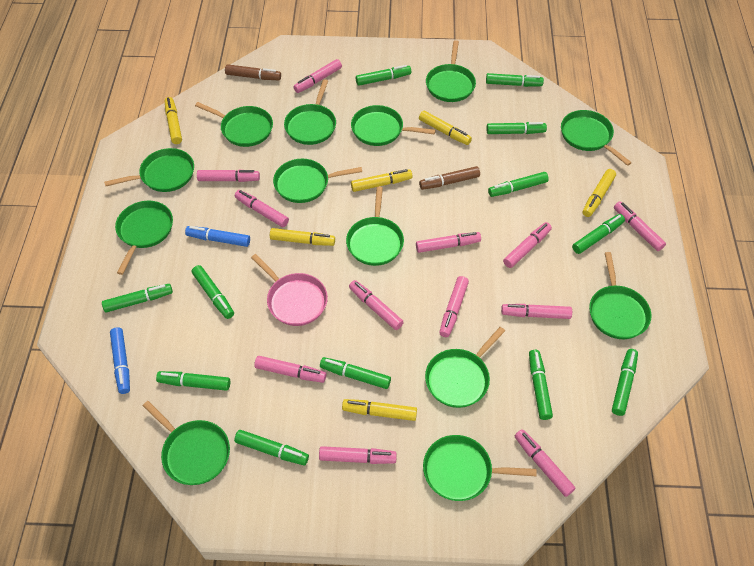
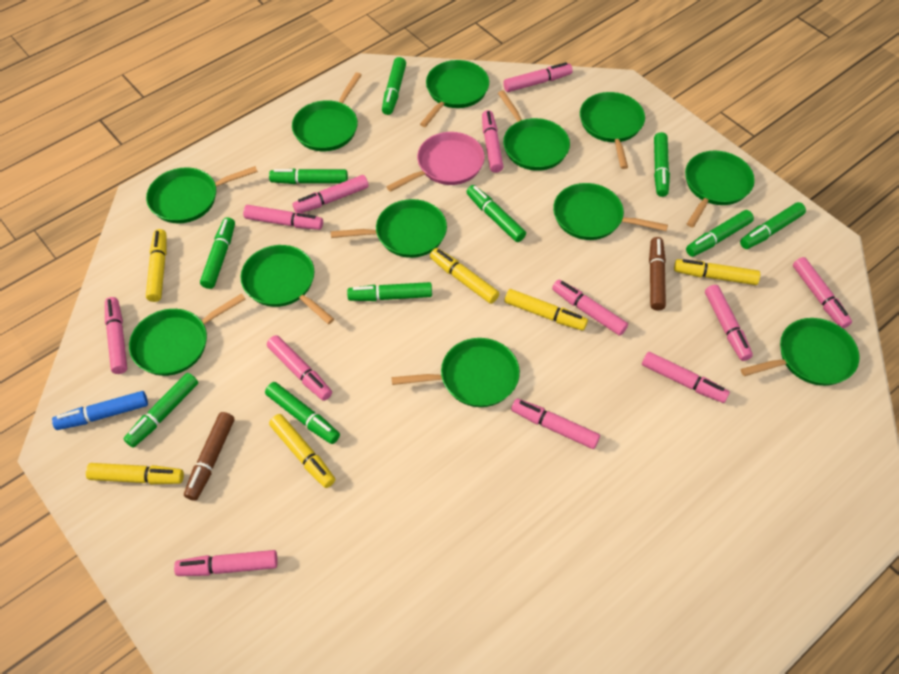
blue marker: [110,327,130,394] [185,226,250,247] = 2 -> [52,391,148,430] = 1
green marker: [102,284,173,312] [156,371,230,391] [192,265,234,319] [234,430,309,465] [320,357,391,389] [356,65,411,86] [486,73,544,87] [486,122,547,134] [488,172,549,197] [529,350,553,420] [572,214,625,254] [612,349,638,416] = 12 -> [124,373,198,447] [200,217,235,289] [265,382,340,444] [269,169,348,184] [347,282,432,301] [382,57,406,115] [467,185,526,242] [654,132,670,197] [686,210,754,257] [740,202,806,249] = 10
green pan: [104,148,194,192] [115,201,173,275] [143,401,230,485] [195,102,273,147] [273,159,362,203] [284,79,336,145] [346,187,404,266] [351,105,436,146] [423,435,537,501] [425,327,505,408] [426,40,476,102] [561,110,632,166] [589,252,651,339] = 13 -> [129,293,245,376] [146,166,258,224] [241,245,334,324] [292,72,362,151] [331,199,447,258] [391,338,520,407] [420,60,489,127] [498,90,570,171] [553,183,668,240] [580,92,645,169] [685,151,755,227] [741,318,860,386] = 12

